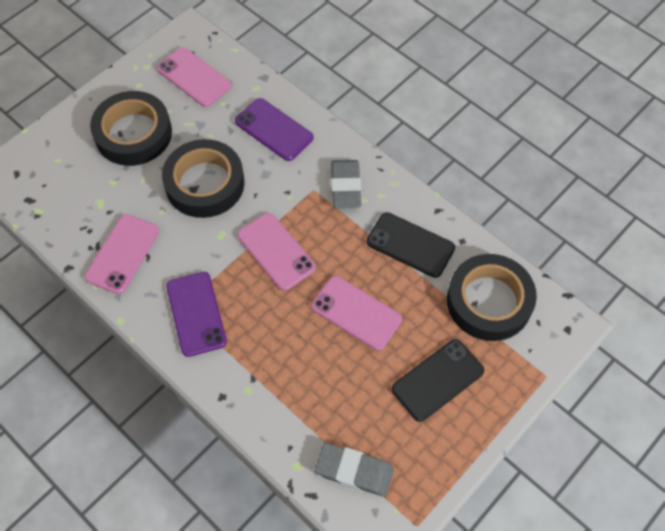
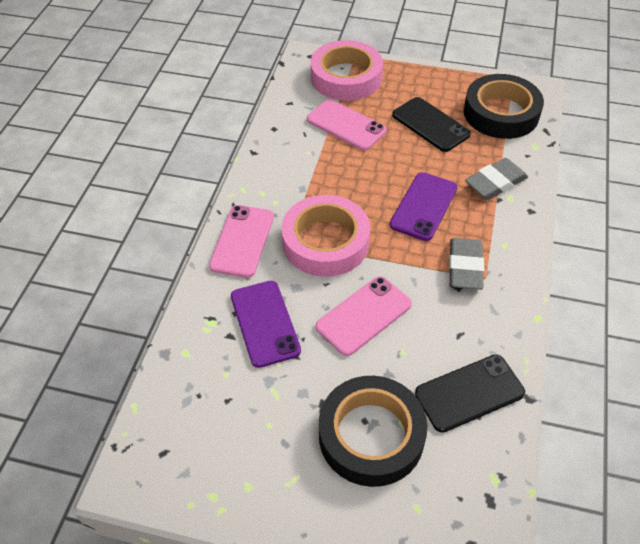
black tape: [90,91,172,166] [162,139,245,218] [447,254,537,341] = 3 -> [319,376,427,487] [464,74,544,139] = 2
pink phone: [85,214,159,294] [157,47,232,107] [238,213,316,291] [311,276,402,350] = 4 -> [209,205,274,278] [307,99,387,150] [316,276,412,356] = 3
pink tape: none = 0 -> [281,195,370,277] [311,40,383,100] = 2

